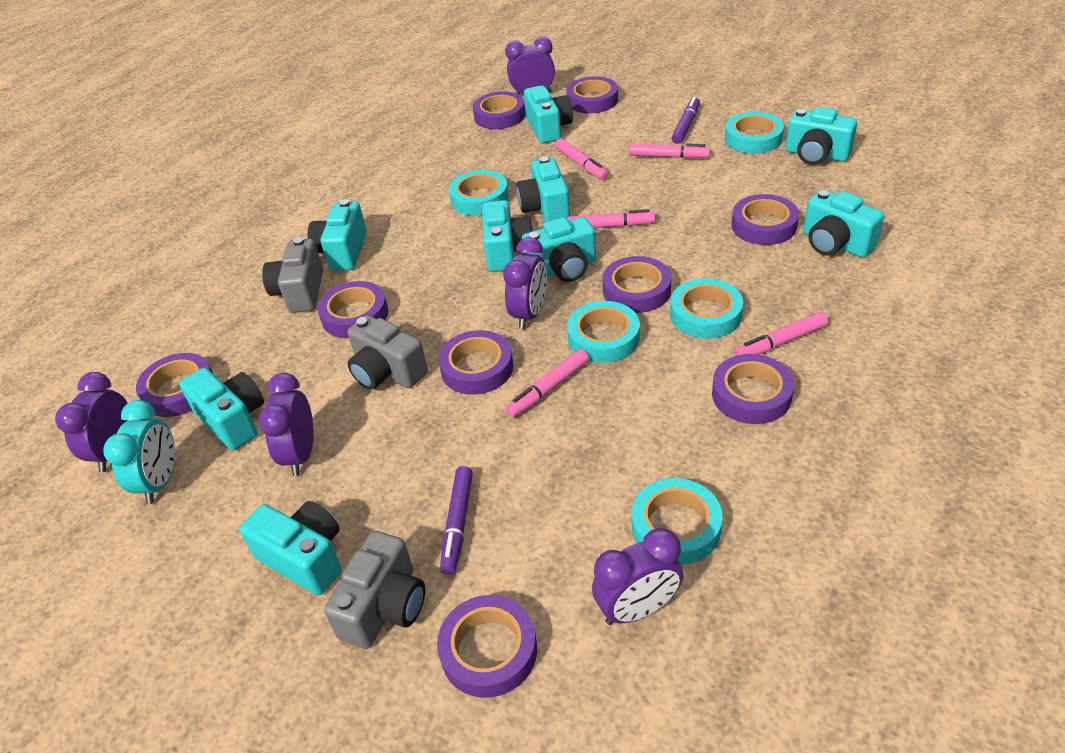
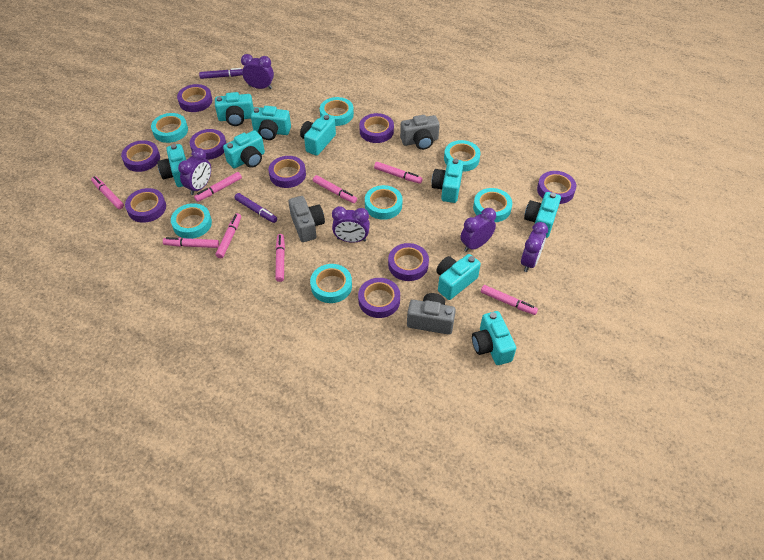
pink marker: [505,349,589,418] [555,138,608,180] [567,209,655,228] [629,144,711,158] [735,312,828,356] = 5 -> [91,176,124,209] [163,237,219,248] [194,172,242,202] [216,213,241,258] [275,234,285,282] [313,175,357,203] [374,162,423,184] [481,285,538,315] = 8
turquoise clock: [103,400,175,504] = 1 -> none = 0
turquoise tape: [449,170,509,216] [567,301,640,363] [632,478,723,565] [670,279,743,339] [725,112,784,154] = 5 -> [151,113,188,143] [171,203,212,239] [310,264,352,303] [320,97,354,126] [365,185,403,220] [444,140,481,172] [473,188,512,222] = 7

